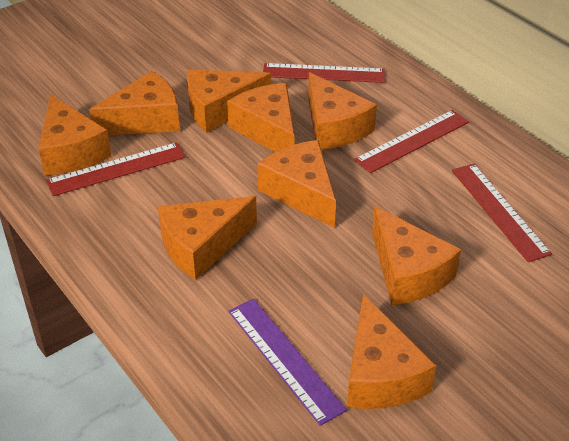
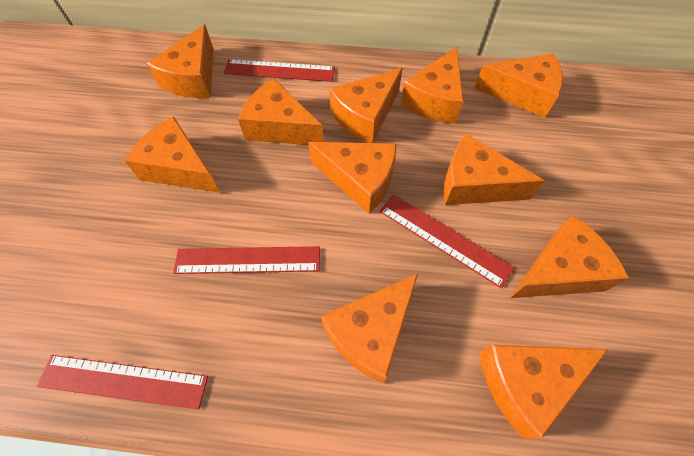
orange cheese: [38,94,111,175] [89,71,180,135] [158,196,257,280] [187,69,271,133] [227,83,295,152] [258,140,336,228] [308,72,377,150] [347,294,436,409] [372,206,461,305] = 9 -> [124,117,220,193] [147,25,213,98] [238,78,324,145] [309,142,397,214] [321,273,418,383] [329,68,403,143] [401,46,464,124] [444,134,544,205] [474,53,563,118] [479,345,608,439] [511,215,629,298] = 11
purple ruler: [229,299,347,426] = 1 -> none = 0

